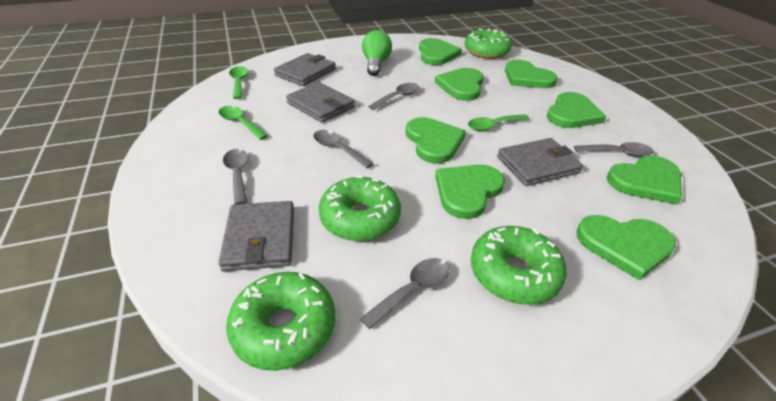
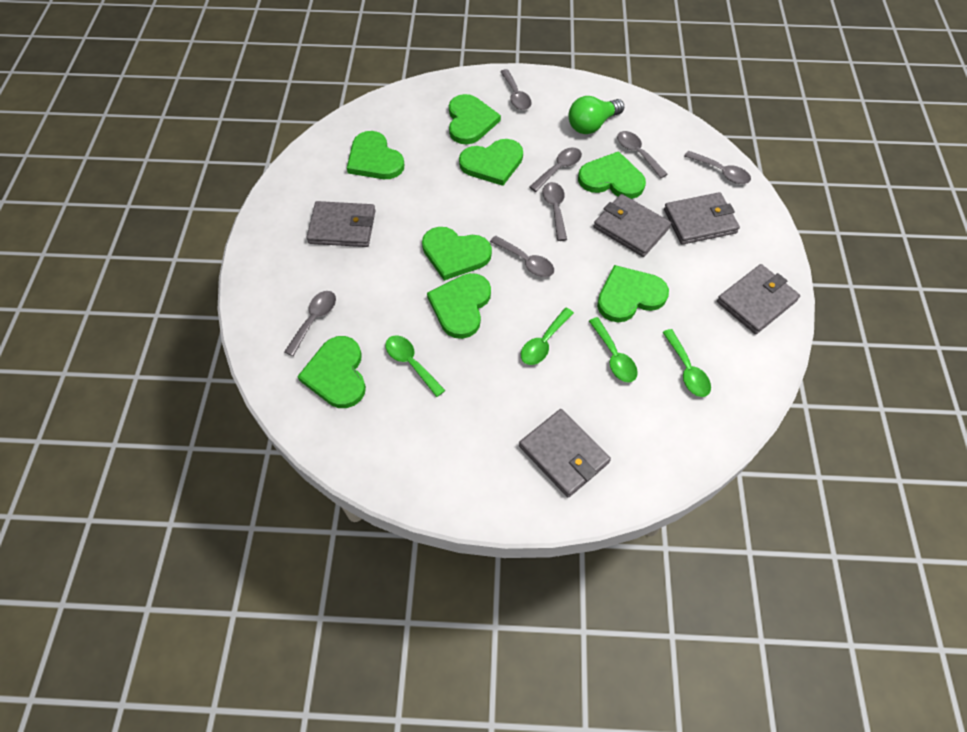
green donut: [226,272,336,371] [318,175,401,241] [464,28,512,59] [471,226,567,305] = 4 -> none = 0
green spoon: [219,106,268,140] [229,66,248,99] [468,115,530,131] = 3 -> [385,335,445,397] [521,308,574,365] [589,317,638,382] [662,329,711,397] = 4
grey spoon: [223,149,249,204] [313,130,374,168] [360,258,449,329] [368,83,419,110] [574,142,654,157] = 5 -> [284,291,336,356] [490,236,554,277] [500,69,531,110] [530,147,582,192] [542,182,567,241] [617,131,668,178] [684,151,751,184] = 7
grey wallet: [218,201,294,271] [274,53,336,86] [286,82,355,123] [497,138,583,186] = 4 -> [306,201,376,247] [519,409,611,497] [594,194,671,257] [664,192,740,245] [717,264,800,334] = 5

